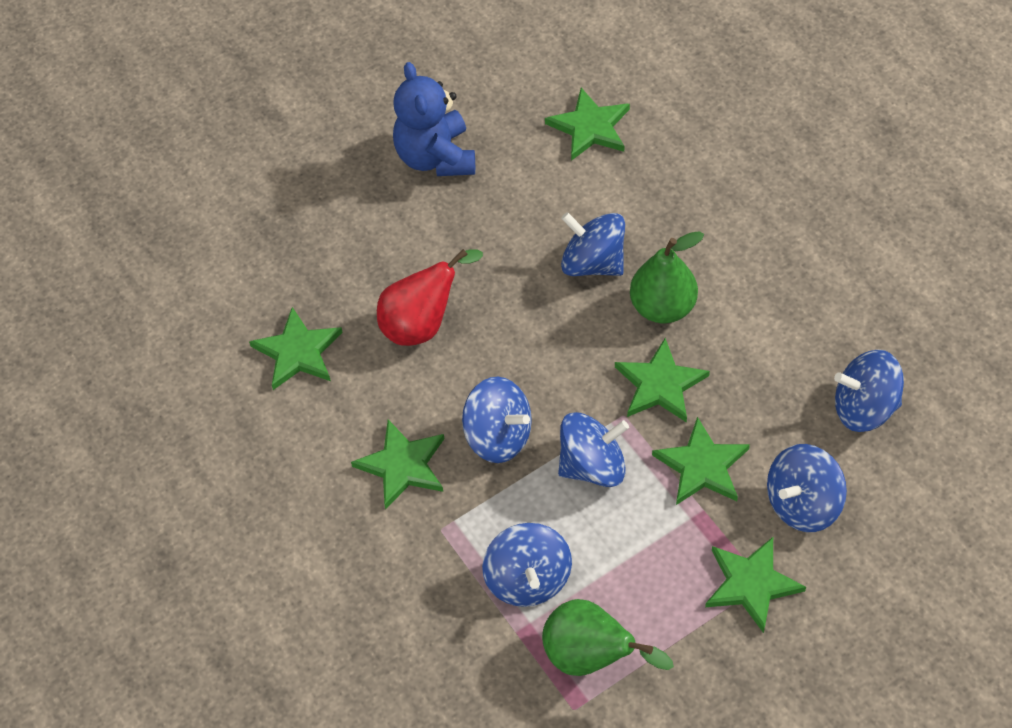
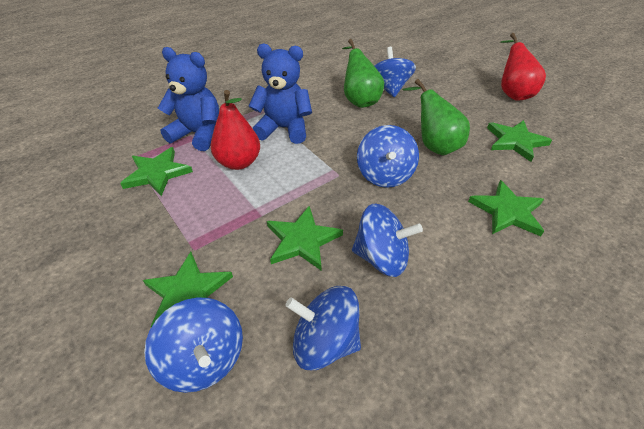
blue spinning top: [462,377,532,463] [482,523,572,607] [558,412,629,487] [561,212,625,276] [767,444,847,532] [834,350,904,432] = 6 -> [144,298,243,393] [285,286,361,370] [352,204,423,277] [357,125,419,188] [374,47,416,97] = 5
blue teddy bear: [393,62,475,176] = 1 -> [158,47,219,151] [249,44,312,144] = 2
green star: [249,307,343,390] [351,420,444,510] [545,88,630,161] [615,338,710,423] [652,417,750,505] [705,537,806,633] = 6 -> [120,147,193,196] [143,252,233,327] [267,206,343,270] [468,180,544,236] [487,120,552,162] = 5
red pear: [377,249,483,346] = 1 -> [210,90,260,170] [500,33,546,101] = 2

